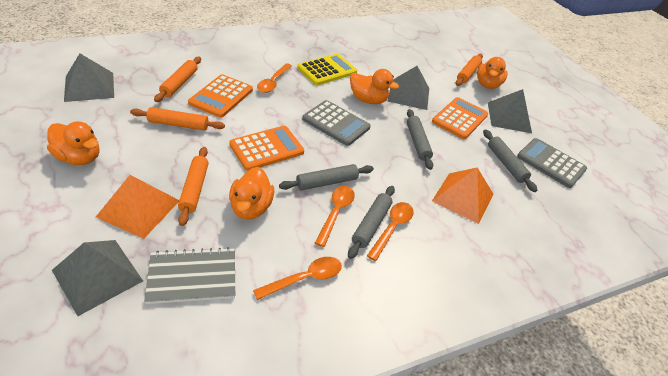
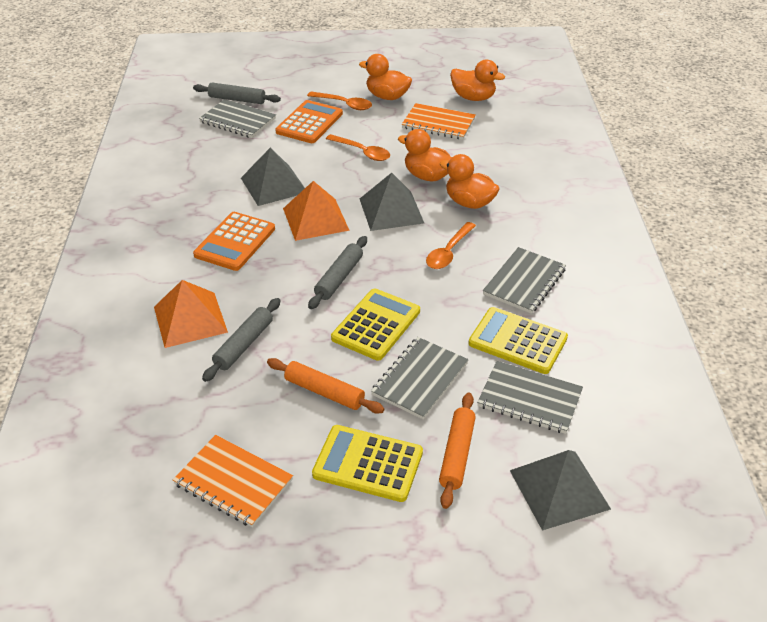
grey calculator: [302,100,371,146] [517,138,587,188] = 2 -> none = 0
grey notebook: [144,247,235,304] = 1 -> [199,99,276,138] [371,337,469,419] [477,361,583,434] [483,247,566,314] = 4
grey pyramid: [52,240,143,316] [64,53,114,102] [387,66,429,110] [488,89,532,133] = 4 -> [241,148,305,206] [360,173,424,231] [510,450,611,531] = 3
grey rolling pin: [279,164,374,191] [348,186,395,259] [407,109,433,170] [483,130,537,192] = 4 -> [193,83,281,104] [202,298,280,382] [308,236,367,309] = 3
orange calculator: [188,74,253,118] [229,126,304,171] [432,97,488,139] = 3 -> [193,212,275,271] [275,100,343,143] = 2
orange notebook: none = 0 -> [173,435,293,527] [402,103,476,140] = 2
orange rolling pin: [130,107,225,131] [154,57,201,102] [178,147,209,226] [456,54,483,86] = 4 -> [267,358,384,414] [439,393,476,509] = 2
orange spoon: [253,257,342,300] [257,63,292,93] [315,186,355,247] [367,202,414,261] = 4 -> [307,92,372,110] [326,134,390,161] [426,222,476,269] = 3
yellow calculator: [297,54,357,85] = 1 -> [312,425,423,502] [331,288,420,361] [468,307,568,374] = 3

